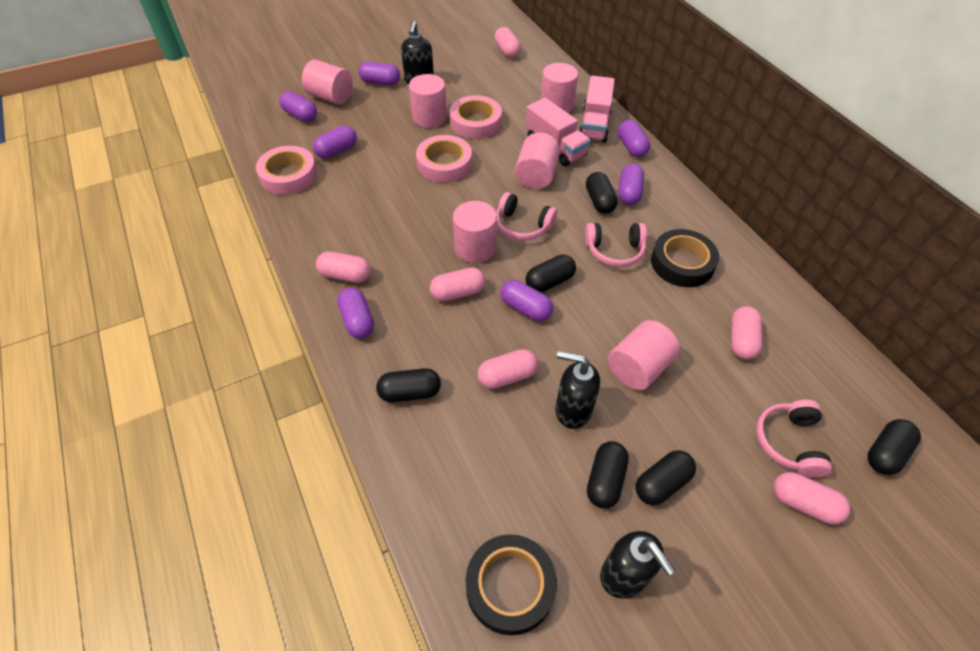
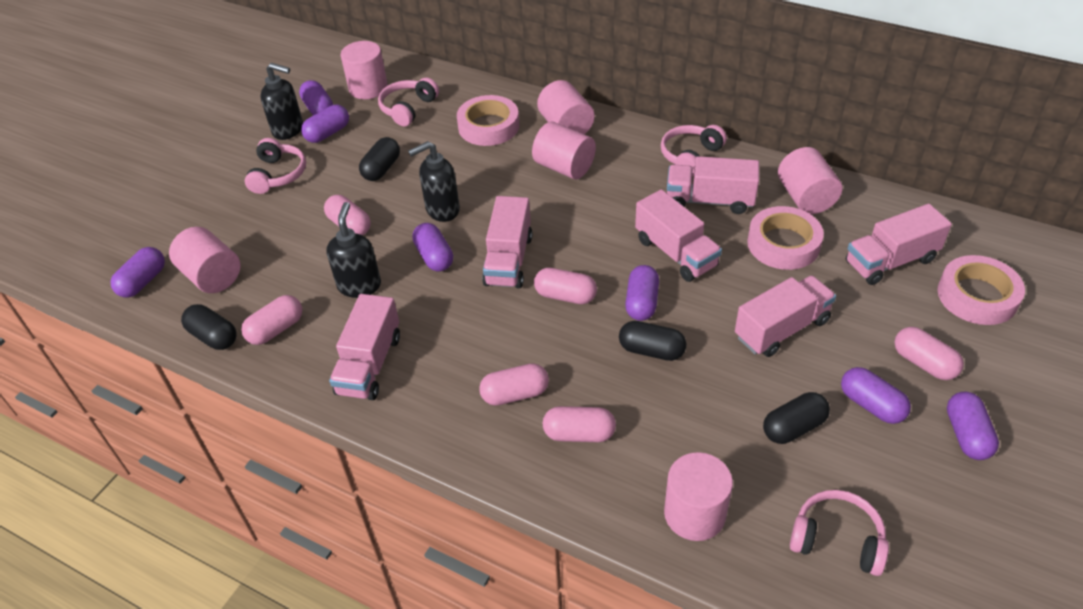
black capsule: [376,368,441,402] [525,255,576,293] [586,172,618,214] [587,441,629,508] [636,450,696,505] [867,419,921,475] = 6 -> [181,304,237,350] [359,137,400,181] [619,321,687,361] [763,392,830,444] = 4
black tape: [465,534,557,635] [651,229,719,287] = 2 -> none = 0
pink headphones: [496,192,557,241] [585,223,647,267] [756,400,832,478] = 3 -> [245,138,306,194] [378,78,439,126] [661,125,727,176] [790,490,889,576] = 4
pink truck: [525,98,591,166] [579,75,615,142] = 2 -> [329,294,400,400] [482,196,532,288] [635,189,722,282] [667,156,759,214] [735,275,836,357] [846,204,952,285] = 6

